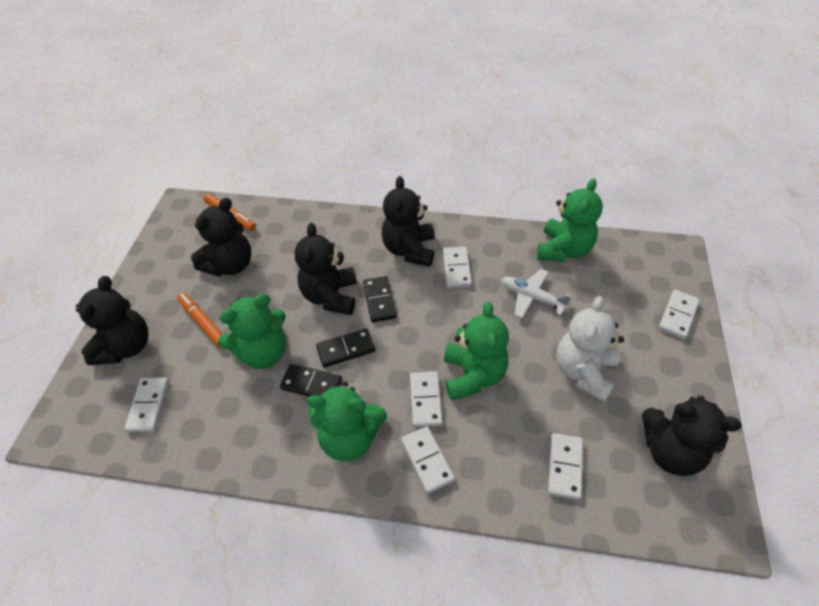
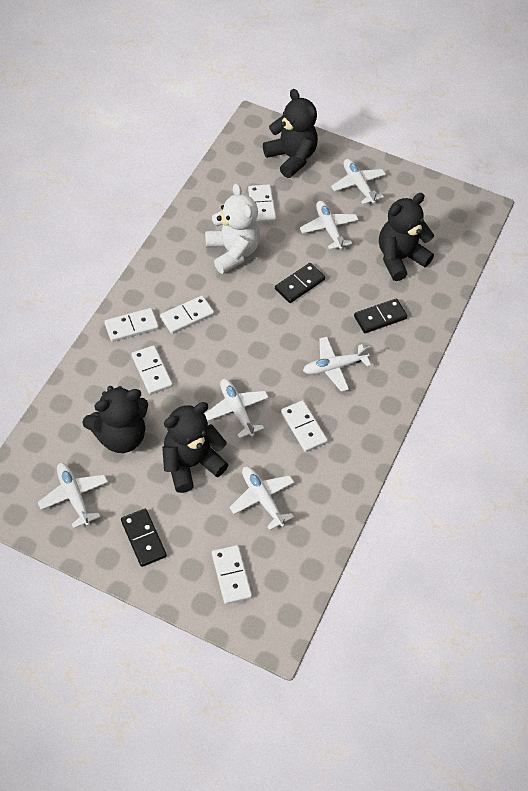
black teddy bear: [76,276,148,365] [191,198,251,276] [295,223,357,315] [382,176,435,267] [642,395,741,476] = 5 -> [82,386,148,453] [162,402,229,493] [263,89,318,178] [379,193,434,281] = 4
green teddy bear: [218,294,286,369] [307,382,387,461] [444,302,509,401] [537,178,603,262] = 4 -> none = 0
orange marker: [177,292,223,348] [204,194,256,231] = 2 -> none = 0
white plane: [501,269,572,318] = 1 -> [38,463,108,528] [205,379,269,438] [229,466,294,530] [300,201,358,250] [303,337,371,392] [331,159,386,204] = 6

